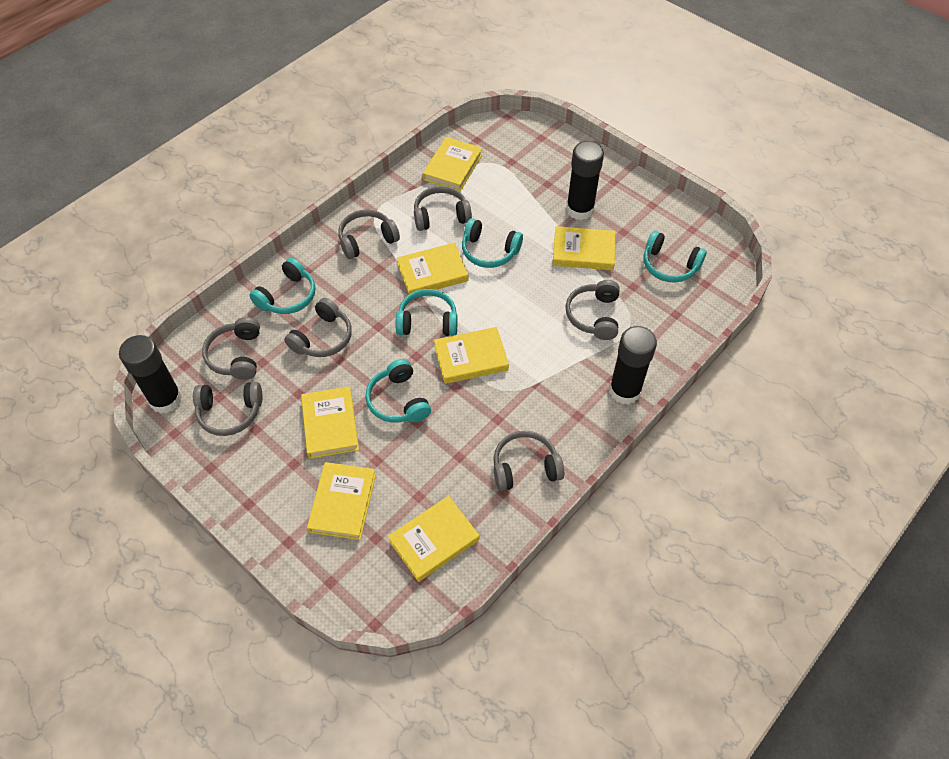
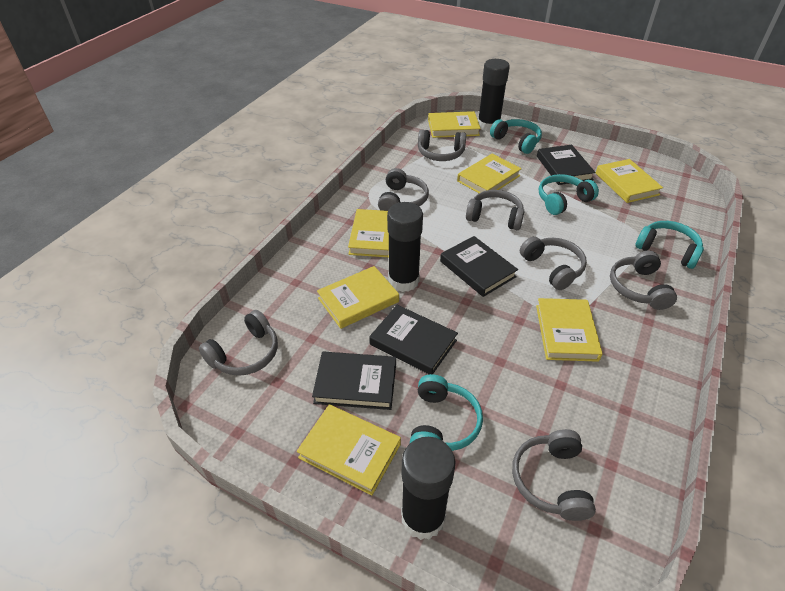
black book: none = 0 -> [312,352,396,410] [369,305,458,374] [440,236,518,297] [537,145,596,185] = 4
turquoise headphones: [249,258,315,314] [366,359,431,422] [395,289,457,336] [462,218,523,268] [644,231,707,283] = 5 -> [410,374,483,451] [490,119,542,154] [539,174,599,215] [635,221,704,269] = 4

